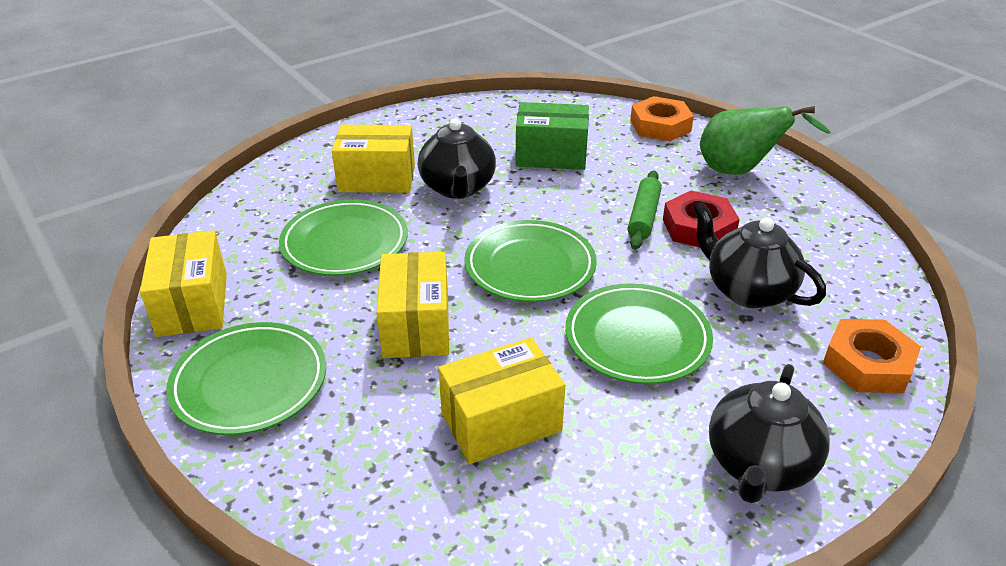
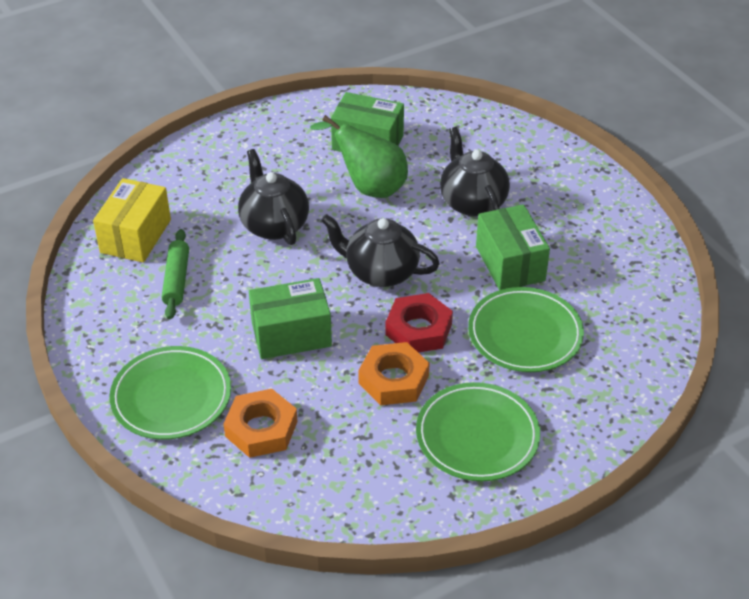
green box: [516,102,589,170] = 1 -> [249,278,332,359] [331,92,404,152] [476,204,550,290] = 3
green plate: [167,322,326,435] [279,199,408,276] [464,220,597,302] [565,283,713,384] = 4 -> [110,346,231,440] [416,382,540,481] [468,287,584,372] = 3
yellow box: [140,230,227,337] [332,125,415,193] [376,252,449,358] [438,337,565,464] = 4 -> [93,178,171,263] = 1

